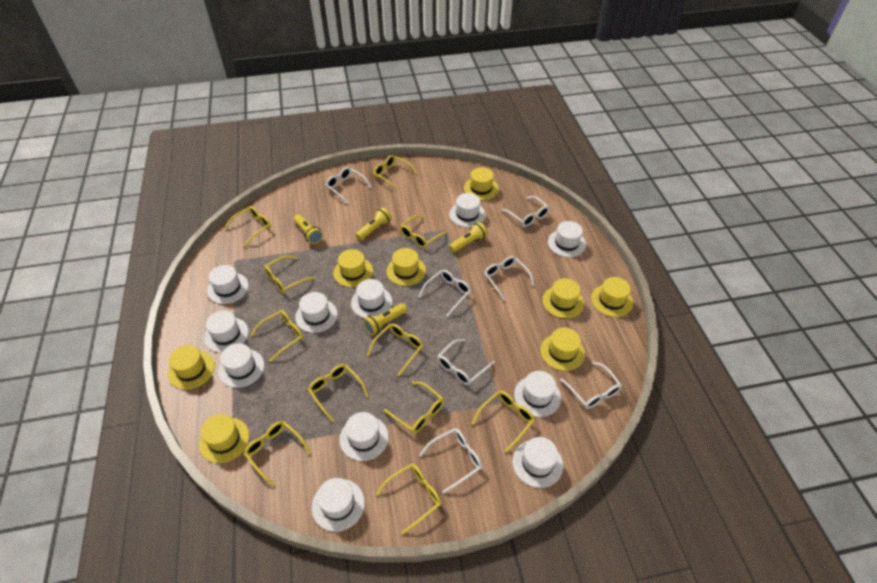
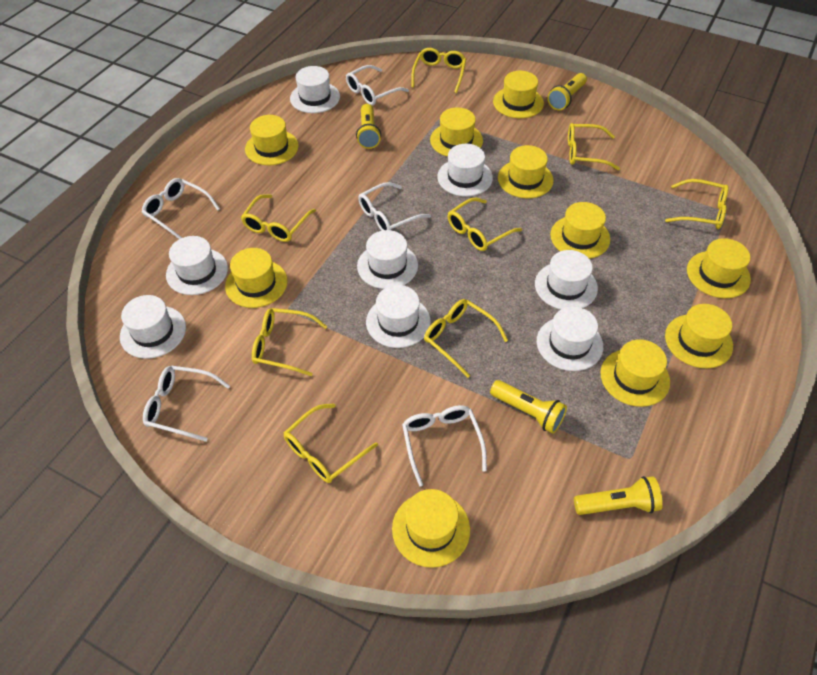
white glasses: [326,167,372,204] [419,270,471,317] [419,428,482,493] [437,339,495,385] [484,256,535,301] [502,196,550,227] [560,362,622,409] = 7 -> [142,178,220,239] [143,366,230,442] [346,65,409,105] [358,182,431,231] [402,405,487,487] = 5
white hat: [204,311,249,353] [207,265,249,304] [218,343,264,388] [295,292,338,333] [312,478,365,532] [339,412,389,461] [351,279,393,318] [449,193,486,227] [513,437,563,488] [514,371,561,417] [548,221,586,257] = 11 -> [120,295,186,359] [166,236,228,295] [290,66,340,113] [357,230,418,289] [366,285,431,348] [437,144,493,197] [535,250,598,309] [537,306,603,371] = 8
yellow glasses: [225,206,271,247] [244,421,311,486] [250,310,303,362] [264,256,315,293] [308,364,369,422] [367,323,423,376] [373,155,417,190] [376,463,442,534] [384,382,444,433] [400,215,448,248] [472,391,535,453] = 11 -> [241,194,316,242] [252,308,328,376] [284,404,378,483] [411,48,466,93] [424,299,508,378] [448,197,522,251] [568,123,620,170] [665,179,729,229] = 8
yellow hat: [168,345,215,390] [199,414,249,463] [333,249,373,287] [386,248,426,286] [464,167,499,200] [540,327,585,371] [542,278,584,318] [591,277,633,317] = 8 -> [225,248,288,308] [245,115,299,165] [392,489,470,568] [430,107,483,157] [493,71,544,118] [498,145,553,198] [550,202,610,259] [600,339,670,407] [665,304,733,368] [687,238,751,298] = 10

